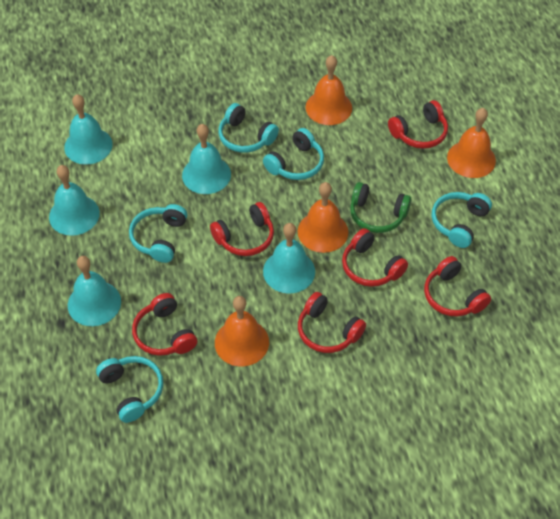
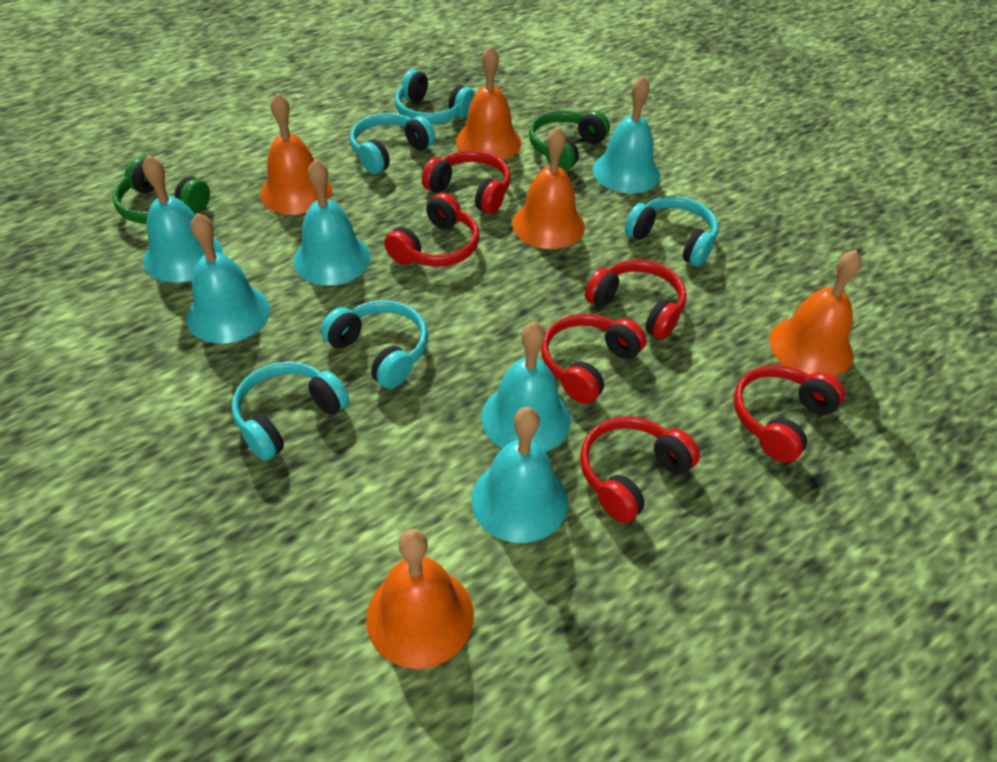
green headphones: [350,182,411,233] = 1 -> [112,157,210,224] [529,110,610,171] = 2
orange bell: [215,296,269,367] [298,182,349,253] [306,55,352,125] [447,108,496,178] = 4 -> [260,93,332,215] [366,529,474,669] [456,46,521,160] [512,126,585,249] [769,250,861,377] = 5
turquoise bell: [49,165,100,236] [64,94,113,165] [68,256,121,326] [182,124,231,194] [263,223,315,294] = 5 -> [142,155,223,283] [186,213,270,344] [293,159,371,286] [471,407,568,543] [481,321,571,452] [592,76,660,193] = 6

